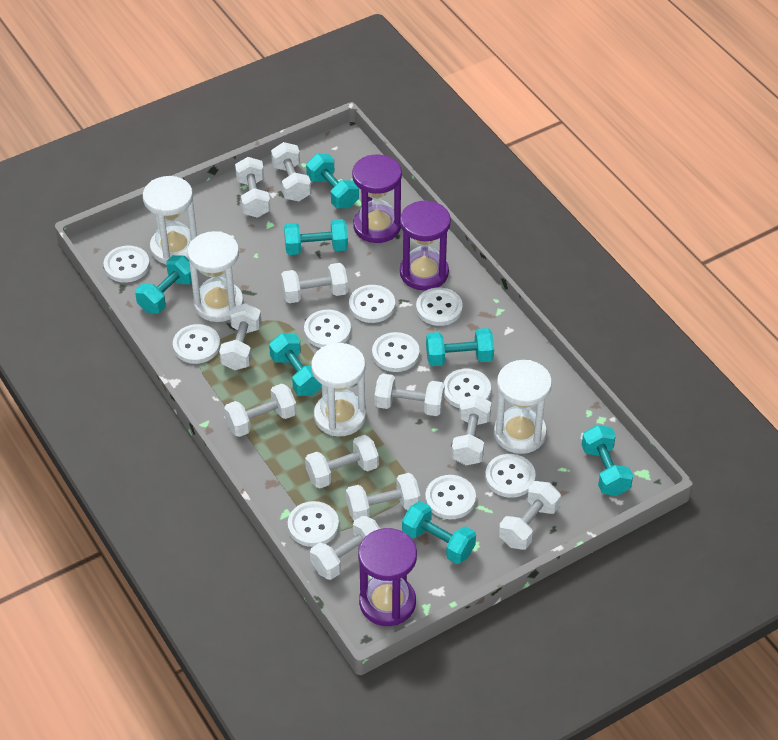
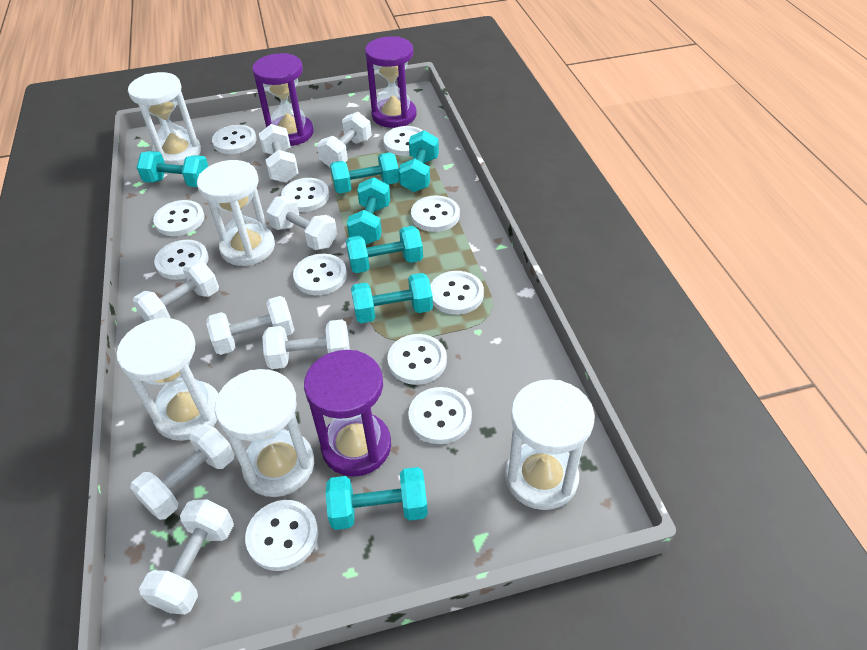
white button: [104,246,150,283] [173,324,220,364] [288,501,339,547] [304,309,351,348] [349,285,395,323] [372,332,420,372] [416,288,463,326] [425,475,476,519] [443,369,491,409] [485,454,536,498] = 10 -> [153,200,204,236] [154,240,209,280] [212,125,257,154] [245,500,318,571] [281,178,329,212] [293,254,347,295] [383,126,423,156] [388,334,447,385] [408,387,472,444] [411,196,460,232] [430,271,484,315] = 11
white dumbbell: [219,303,261,370] [224,383,297,437] [235,157,271,218] [271,142,311,202] [281,263,348,303] [305,435,379,489] [310,515,380,580] [346,473,420,521] [375,374,445,416] [451,395,491,465] [499,481,561,550] = 11 -> [130,424,234,520] [133,261,219,322] [139,499,234,615] [206,296,294,355] [259,124,299,183] [262,320,350,369] [266,196,337,250] [317,112,372,167] = 8
white hourglass: [143,176,197,265] [187,231,244,322] [311,343,366,436] [494,360,552,454] = 4 -> [117,317,218,441] [128,72,201,165] [197,160,275,266] [215,369,314,497] [505,379,594,510] = 5

